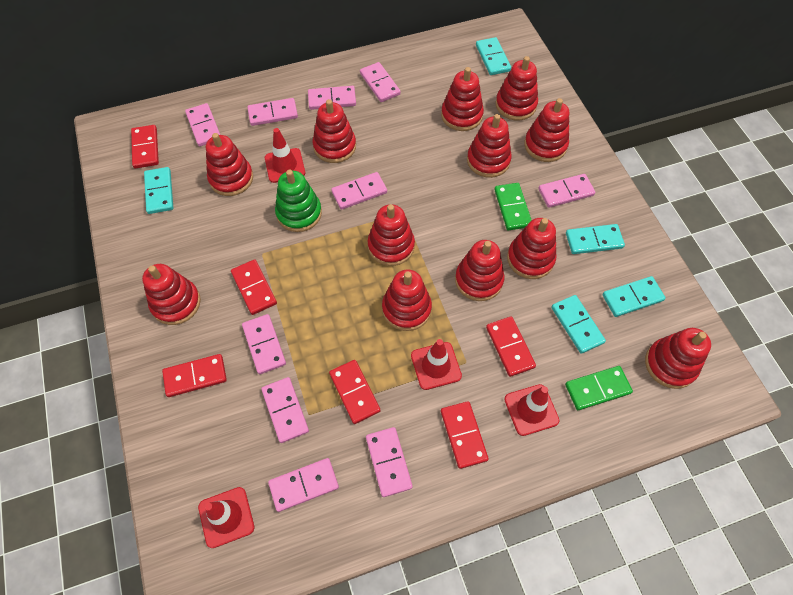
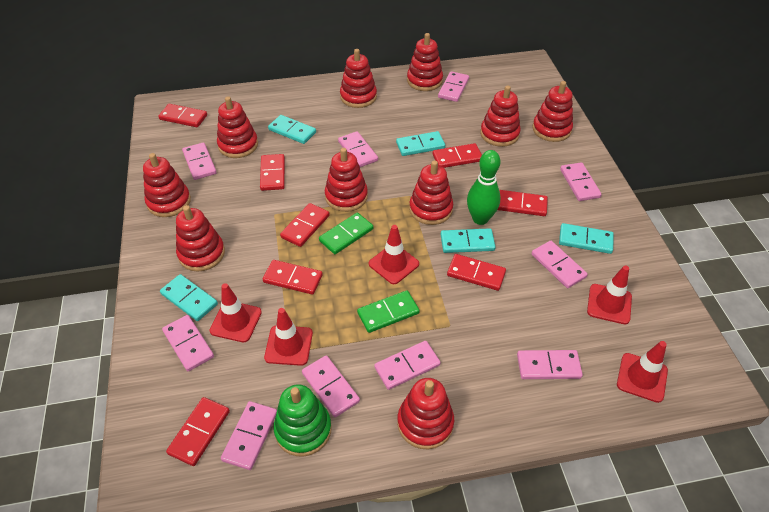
green bowling pin: none = 0 -> [467,150,501,225] = 1
red domino: [131,125,159,168] [162,354,227,397] [231,259,277,315] [329,360,381,424] [441,401,489,469] [486,316,536,377] = 6 -> [158,104,207,127] [166,397,230,466] [260,154,285,191] [263,260,323,295] [280,203,330,247] [433,143,482,168] [447,254,506,291] [498,190,548,216] = 8
red stacking toy: [142,264,201,325] [206,133,253,196] [313,99,356,163] [368,204,415,266] [382,270,432,331] [441,67,484,131] [455,240,505,301] [467,114,512,178] [496,56,538,121] [507,218,556,279] [524,98,569,162] [645,328,711,389] = 12 -> [143,153,191,217] [176,205,225,272] [217,96,258,158] [325,148,368,212] [340,49,377,108] [397,378,454,449] [407,33,443,91] [409,160,453,225] [480,85,521,147] [532,81,573,142] = 10
red traffic cone: [198,487,254,548] [265,128,305,183] [411,339,462,390] [504,384,559,436] = 4 -> [209,283,262,342] [264,308,313,366] [369,225,419,284] [587,265,632,324] [617,341,668,403] = 5

